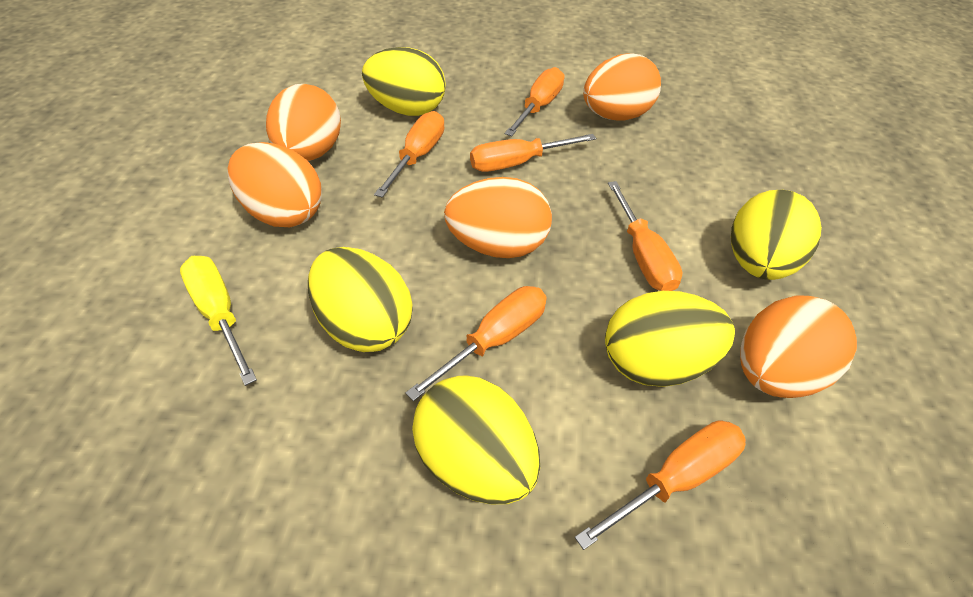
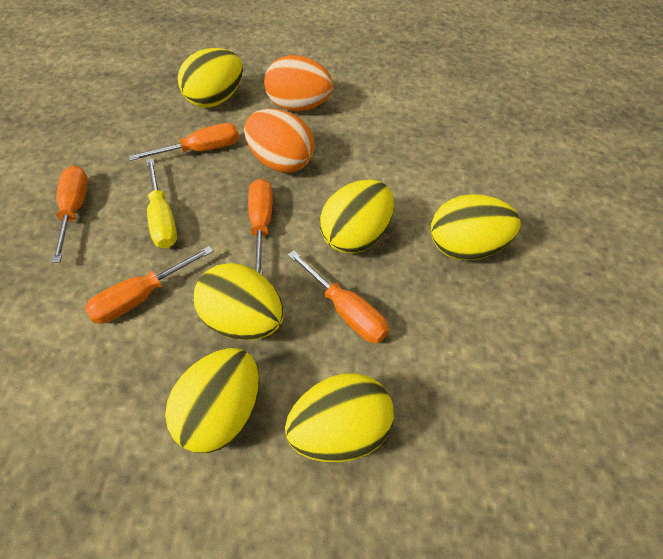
orange egg: [227,142,322,227] [266,84,341,161] [444,177,552,258] [583,53,661,121] [740,295,857,398] = 5 -> [244,108,315,173] [264,55,333,111] = 2
orange screwdriver: [374,111,445,198] [406,286,547,401] [470,134,596,172] [505,67,564,136] [575,420,746,550] [608,181,682,291] = 6 -> [52,165,88,263] [85,246,213,324] [128,123,239,161] [248,178,273,275] [288,250,389,343] = 5
yellow egg: [308,247,413,352] [362,47,446,116] [412,375,540,504] [605,291,735,387] [731,190,822,280] = 5 -> [165,348,259,453] [178,48,243,107] [194,263,284,340] [285,373,394,462] [320,179,394,254] [431,194,521,261] = 6

